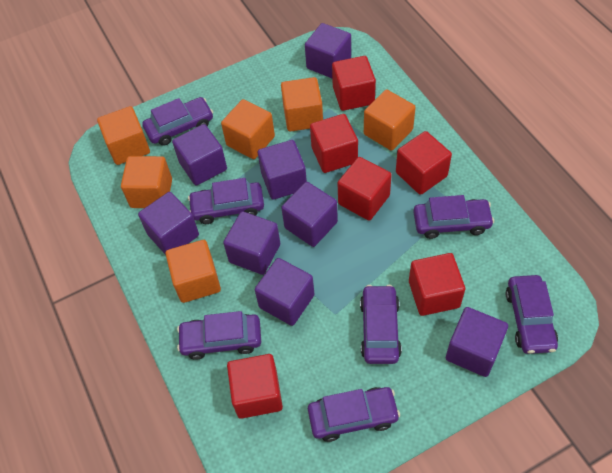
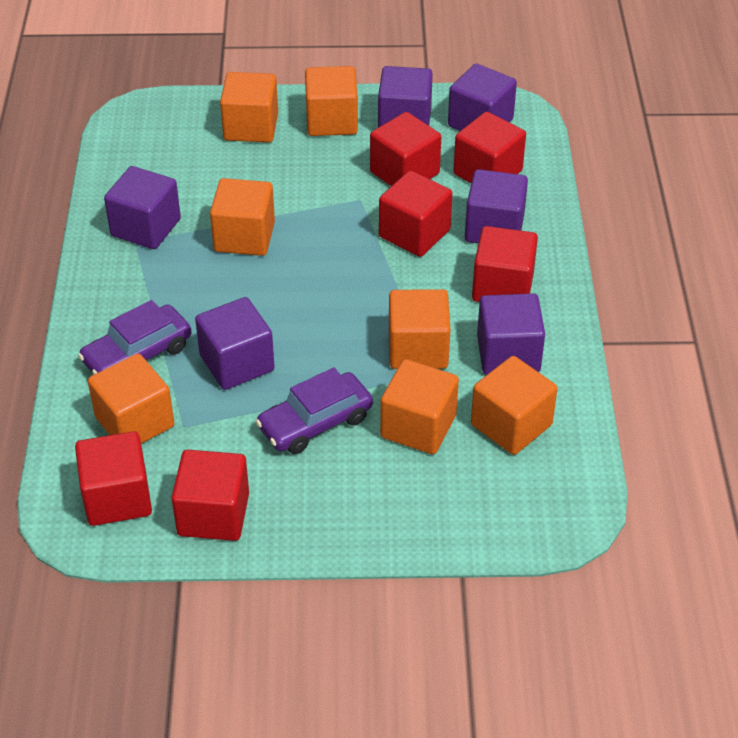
orange cube: [97,106,150,165] [121,156,172,208] [166,240,221,303] [221,99,275,159] [281,77,323,132] [364,90,416,151] = 6 -> [88,354,174,444] [210,178,275,256] [220,72,278,142] [305,66,358,136] [380,359,459,454] [389,289,450,369] [471,356,557,455] = 7
purple car: [142,97,213,146] [177,311,261,360] [188,178,264,224] [308,387,400,442] [360,285,402,364] [413,195,494,239] [506,275,558,354] = 7 -> [78,300,192,374] [256,367,373,454] = 2
purple cube: [138,192,199,255] [172,124,227,186] [223,211,280,275] [255,258,314,326] [258,140,307,200] [281,182,338,247] [305,23,351,78] [446,307,508,377] = 8 -> [104,166,181,249] [195,297,275,390] [378,66,433,128] [448,64,517,131] [465,169,528,244] [477,293,545,375] = 6

